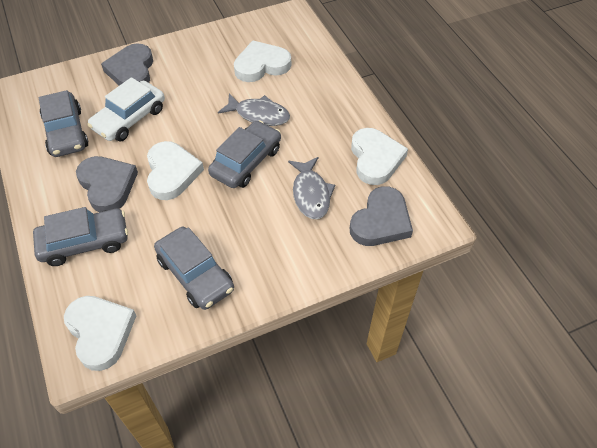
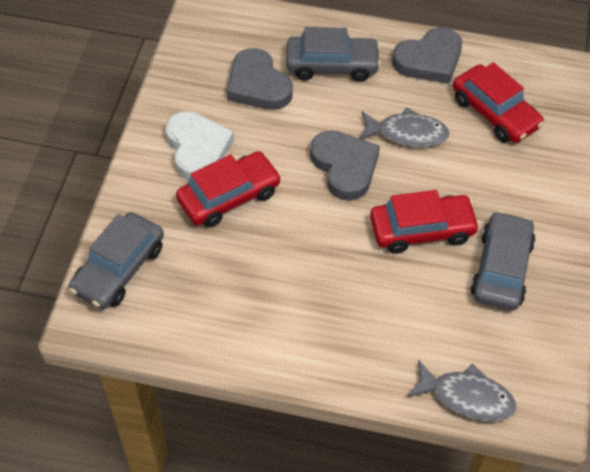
grey car: [33,207,128,266] [39,90,89,157] [154,227,234,310] [208,120,281,188] = 4 -> [69,212,164,309] [286,27,381,82] [470,211,535,311] = 3
red car: none = 0 -> [176,151,281,227] [370,190,480,254] [453,62,544,143] = 3
white car: [87,77,165,141] = 1 -> none = 0
white heart: [64,296,136,371] [147,141,204,200] [234,40,291,82] [351,128,408,185] = 4 -> [165,111,234,180] = 1

